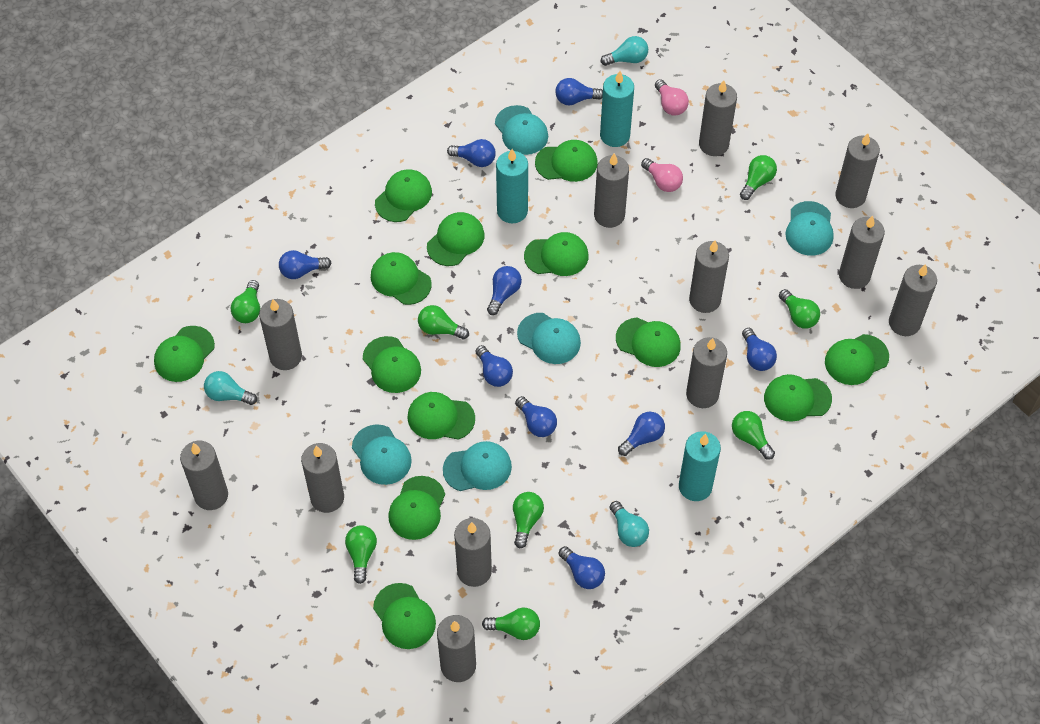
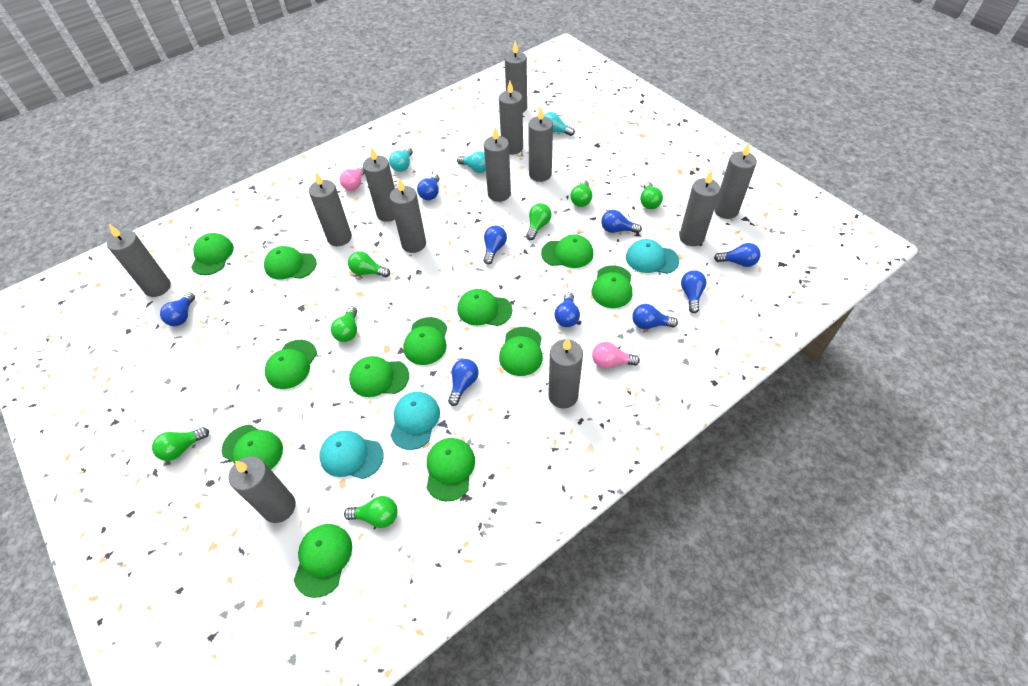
green cap: [154,326,215,382] [363,336,421,393] [371,252,432,305] [373,583,436,649] [375,169,432,222] [388,476,445,540] [407,392,475,440] [427,212,485,266] [524,232,589,276] [535,140,598,182] [616,317,681,367] [764,374,832,422] [825,334,889,385] = 13 -> [191,233,234,275] [222,425,283,469] [264,246,317,279] [265,340,317,389] [294,524,352,598] [349,356,409,397] [403,317,447,365] [427,438,475,501] [457,289,512,326] [499,327,543,376] [541,234,593,268] [592,265,632,308] = 12
green light bulb: [231,280,260,323] [345,525,377,584] [418,305,469,339] [482,608,540,640] [513,492,544,549] [732,411,775,460] [740,155,777,200] [779,289,820,329] = 8 -> [152,427,209,461] [331,307,357,342] [344,496,398,528] [348,251,390,277] [526,203,552,240] [570,180,592,207] [640,182,663,209] = 7
turquoise candle: [496,149,528,223] [600,71,634,147] [679,431,721,501] = 3 -> none = 0
turquoise cap: [352,424,412,485] [443,441,512,491] [495,105,548,155] [517,313,581,364] [785,201,834,256] = 5 -> [319,430,384,479] [390,392,440,450] [626,239,679,274] = 3

